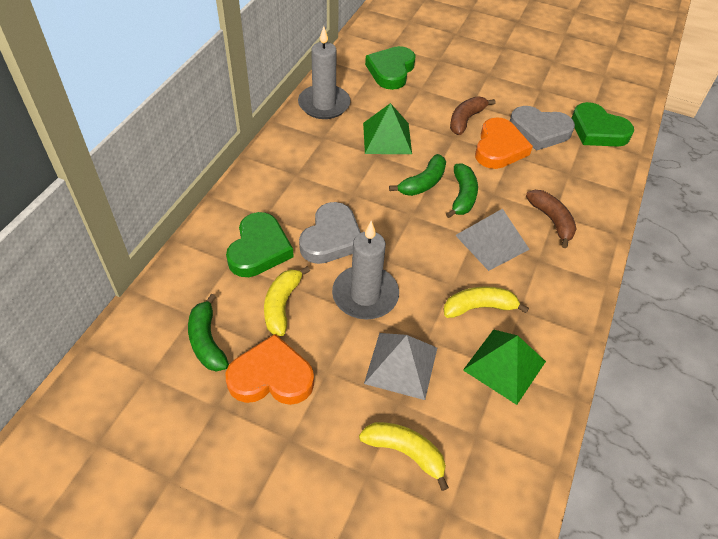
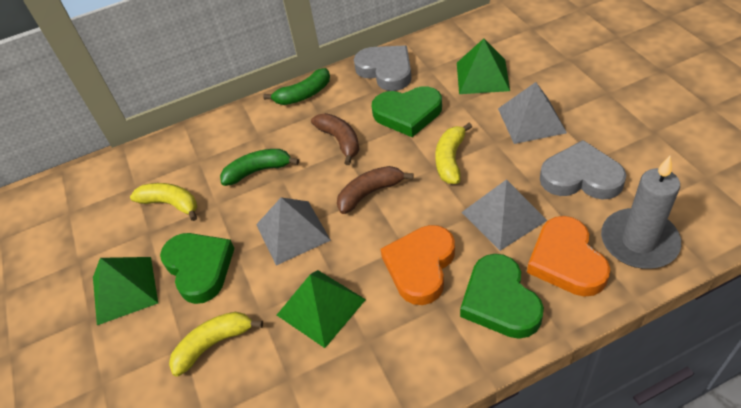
green banana: [188,294,229,372] [389,154,446,196] [446,163,478,218] = 3 -> [220,149,299,186] [263,68,330,105] = 2
green pyramid: [363,103,412,154] [463,329,546,405] = 2 -> [93,257,158,325] [277,270,366,348] [457,39,510,94] = 3
grey candle: [298,26,351,119] [332,221,399,319] = 2 -> [601,156,681,269] = 1
grey pyramid: [364,333,437,400] [455,209,530,271] = 2 -> [256,197,331,266] [461,179,547,251] [498,82,567,144] = 3

